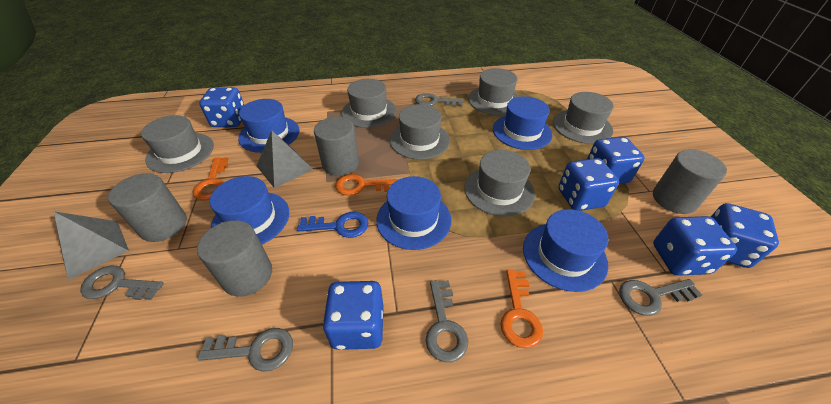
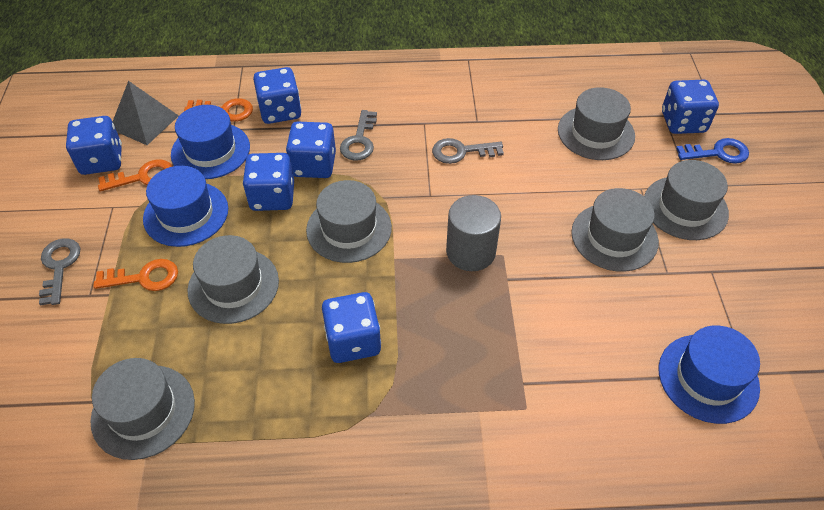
blue hat: [210,176,289,244] [238,99,300,153] [376,176,451,250] [493,96,552,150] [523,209,608,292] = 5 -> [143,166,228,247] [171,105,250,179] [659,325,760,424] = 3
grey cylinder: [108,173,187,242] [197,220,272,297] [314,117,359,176] [653,149,727,214] = 4 -> [446,195,501,271] = 1
grey key: [80,265,164,300] [197,328,293,372] [415,93,463,107] [426,280,468,362] [619,279,702,316] = 5 -> [39,238,80,305] [340,110,377,161] [432,138,504,164] = 3
grey pyramid: [54,211,129,280] [257,130,313,188] = 2 -> [113,81,179,145] = 1

